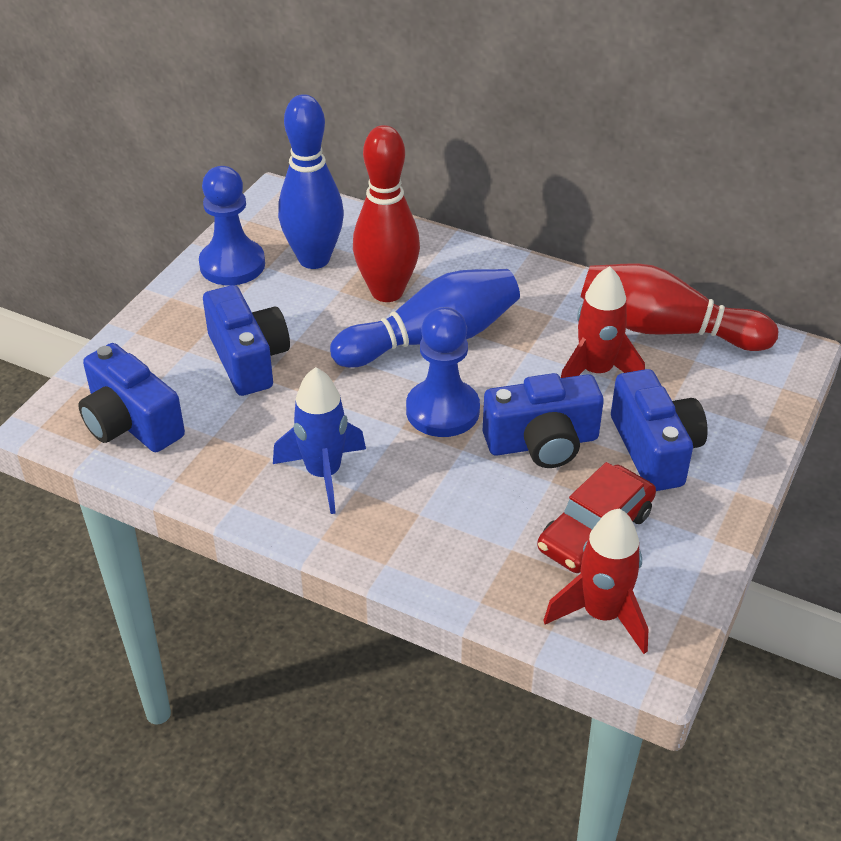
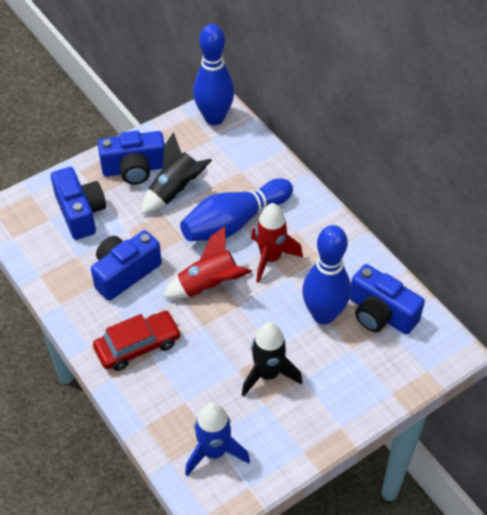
black rocket: none = 0 -> [142,132,212,214] [242,322,302,397] = 2
blue bowling pin: [278,94,344,269] [330,269,520,368] = 2 -> [180,178,293,241] [193,24,234,125] [302,225,351,324] = 3
blue pawn: [199,166,265,285] [406,307,480,437] = 2 -> none = 0
red bowling pin: [353,125,420,302] [581,263,778,351] = 2 -> none = 0

